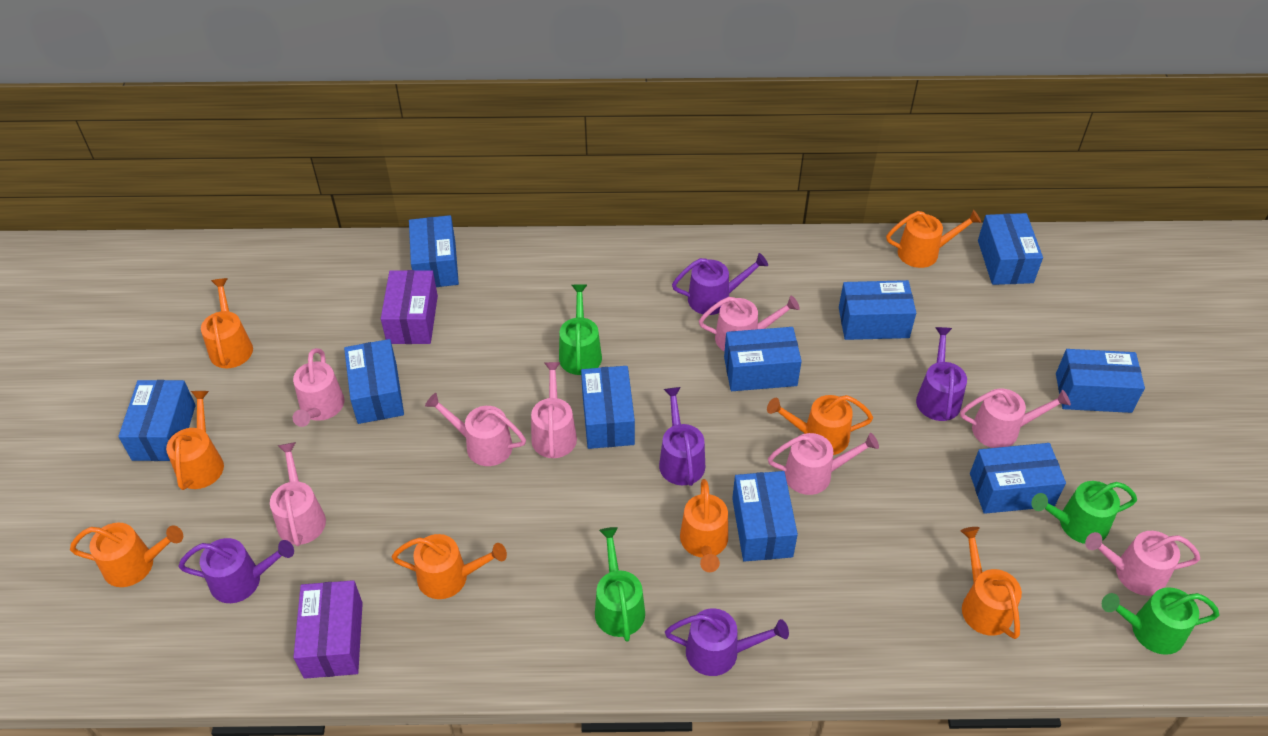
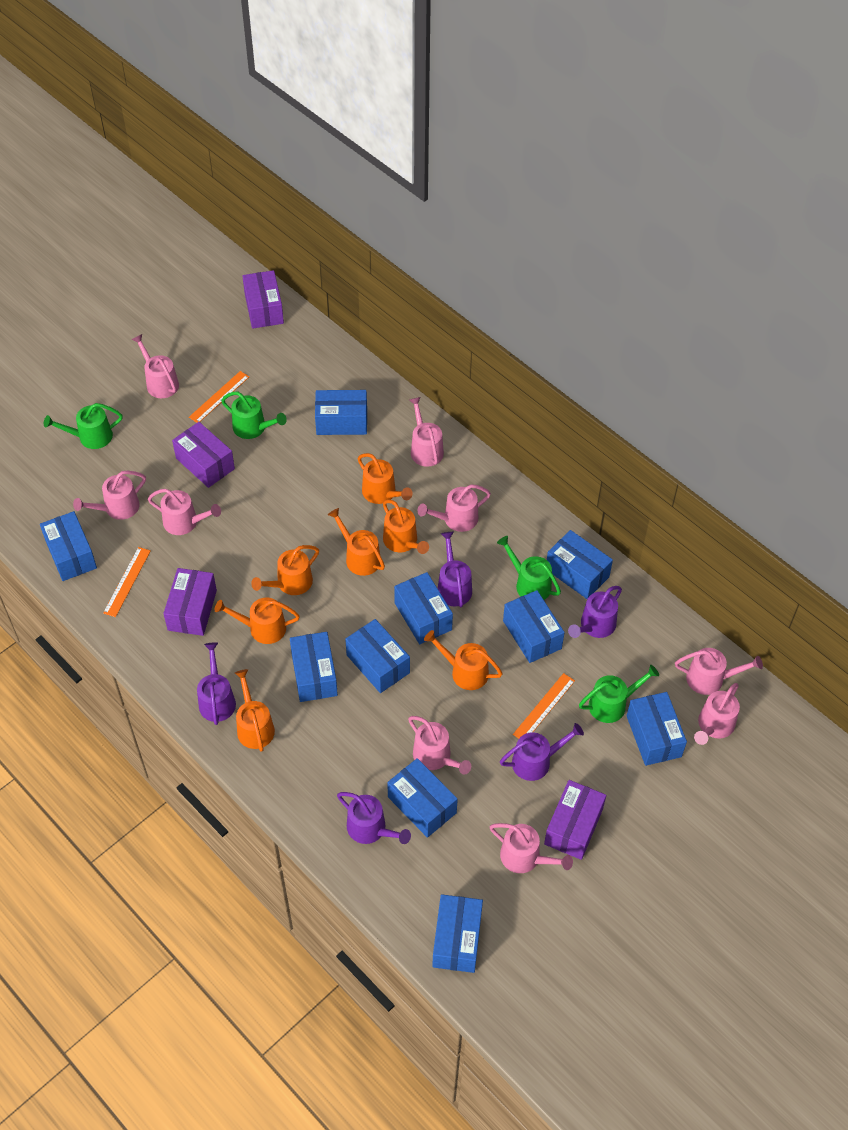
orange ruler: none = 0 -> [103,547,151,617] [189,371,249,423] [513,673,575,739] = 3
orange watering can: [70,523,183,587] [166,391,224,490] [201,278,253,368] [392,534,507,599] [680,479,728,572] [767,395,873,455] [886,210,982,268] [960,527,1022,639] = 8 -> [215,598,300,644] [235,669,275,752] [251,545,319,595] [328,508,385,576] [358,453,413,504] [383,500,429,554] [424,630,503,690] = 7
pink watering can: [270,442,326,546] [293,348,344,427] [425,393,526,466] [531,362,577,458] [699,296,800,352] [768,433,879,495] [960,388,1071,448] [1085,531,1200,596] = 8 -> [73,471,146,520] [131,334,179,398] [148,489,221,535] [408,716,471,775] [410,397,444,467] [418,485,491,532] [490,823,573,873] [675,648,763,695] [694,683,740,745] = 9
purple box: [293,580,363,679] [381,270,438,344] = 2 -> [163,568,217,636] [172,422,235,488] [242,270,284,329] [544,780,606,860] = 4

